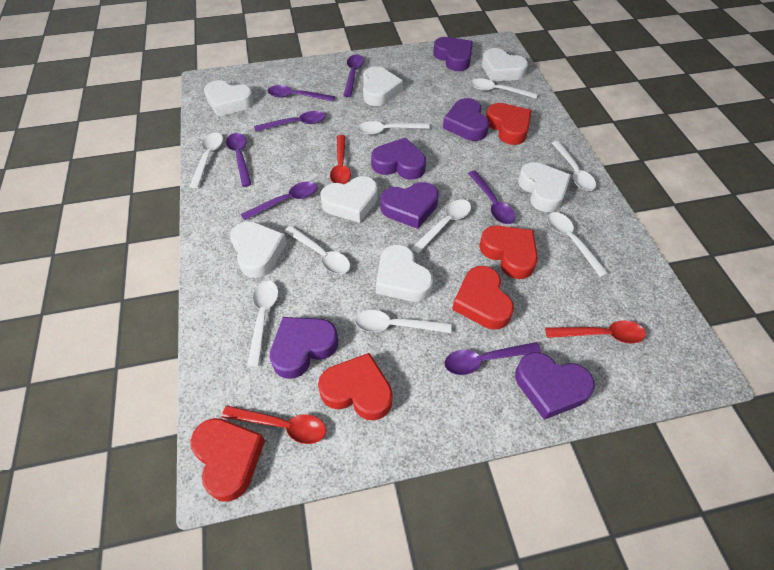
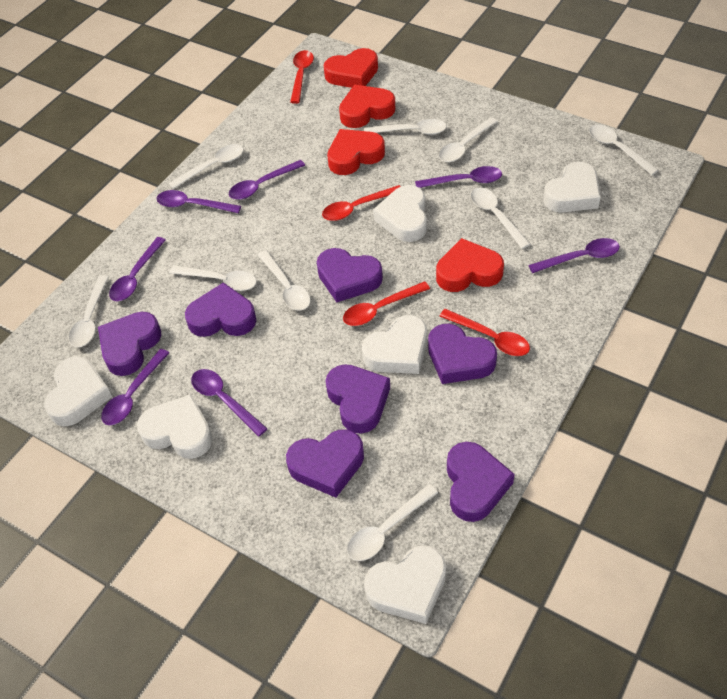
purple heart: [270,317,338,379] [371,138,426,180] [380,182,439,229] [433,37,473,71] [443,98,489,141] [515,352,595,420] = 6 -> [98,312,161,376] [185,282,256,337] [286,429,364,498] [317,248,383,302] [325,364,390,434] [428,324,497,384] [447,442,515,522] = 7
red heart: [190,418,265,502] [318,353,393,420] [452,266,514,329] [479,225,538,279] [486,103,532,145] = 5 -> [324,48,378,88] [327,129,385,175] [339,85,395,128] [436,238,504,292] = 4
red spoon: [222,406,326,444] [330,135,351,184] [545,320,646,343] = 3 -> [290,50,314,104] [322,185,401,221] [343,281,430,326] [439,309,530,356] = 4
white heart: [204,80,254,117] [230,221,287,278] [320,176,378,223] [363,66,403,106] [376,245,433,302] [482,48,528,82] [518,162,571,212] = 7 -> [44,356,112,426] [137,394,212,459] [362,315,427,374] [364,545,446,624] [373,185,427,242] [543,162,601,212] = 6

